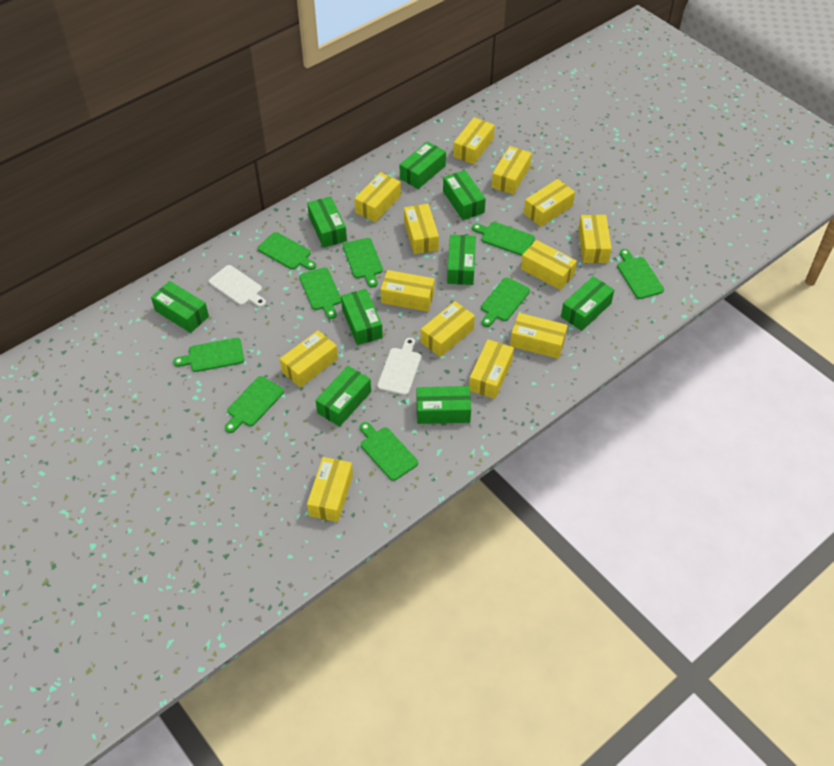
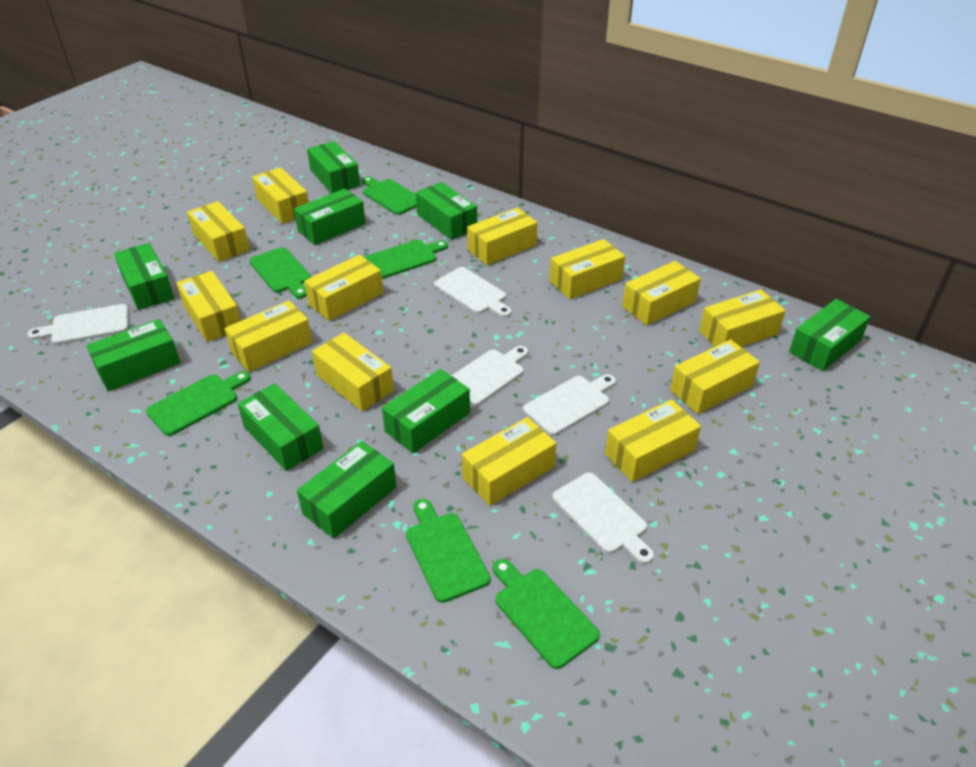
green cutting board: [173,338,244,372] [225,376,284,433] [258,232,316,270] [299,267,341,319] [343,238,383,287] [360,422,418,481] [472,222,535,256] [481,278,530,327] [617,249,664,299] = 9 -> [146,371,250,436] [249,247,311,298] [362,176,417,215] [364,240,448,279] [406,499,490,603] [493,559,600,669] = 6
white cutting board: [209,265,266,307] [377,338,421,395] = 2 -> [28,304,129,345] [434,267,512,318] [452,346,528,408] [523,374,616,436] [552,473,654,564] = 5

